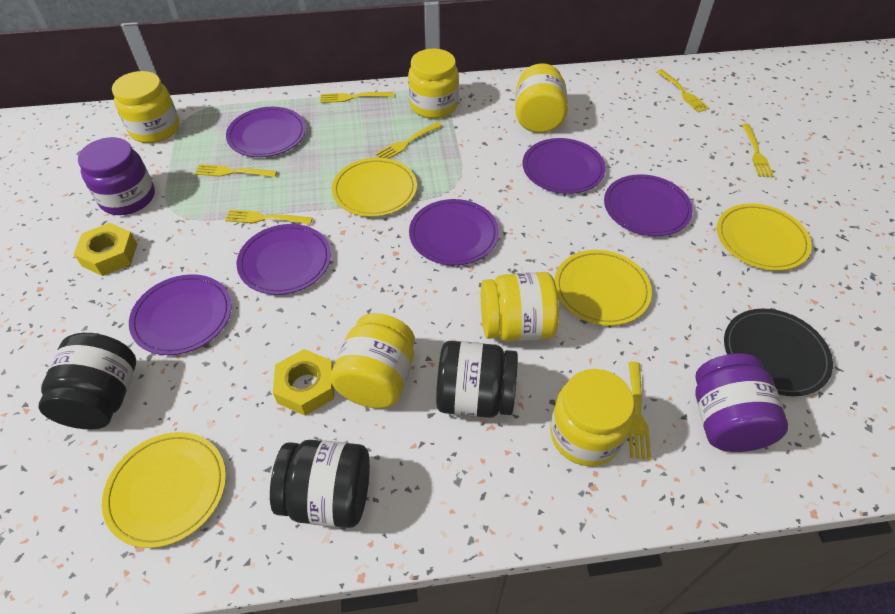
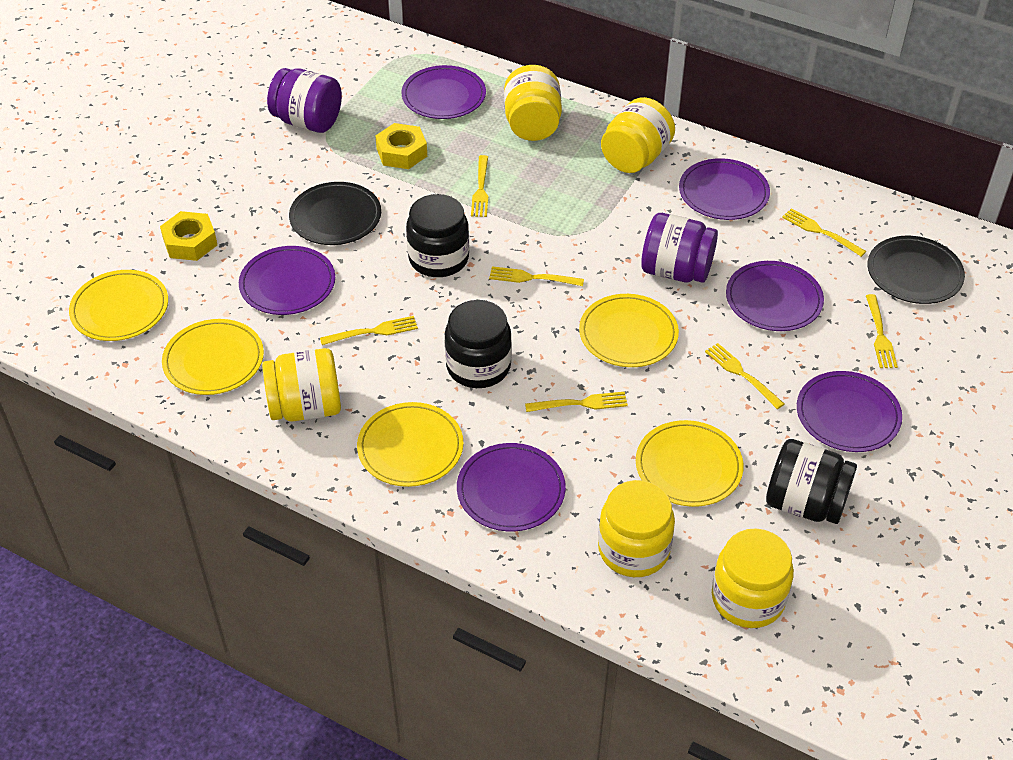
black plate: [724,309,833,396] = 1 -> [289,182,381,245] [868,236,965,304] = 2
yellow jar: [112,71,180,143] [330,313,415,408] [408,49,459,119] [481,272,559,342] [515,63,568,133] [550,369,634,466] = 6 -> [262,348,341,422] [504,65,562,141] [598,480,675,577] [601,97,675,173] [712,529,794,628] = 5
yellow plate: [102,432,226,548] [332,158,417,217] [554,250,652,326] [717,203,812,271] = 4 -> [69,270,168,341] [162,319,264,395] [357,402,463,487] [579,294,679,367] [636,420,744,507] = 5

